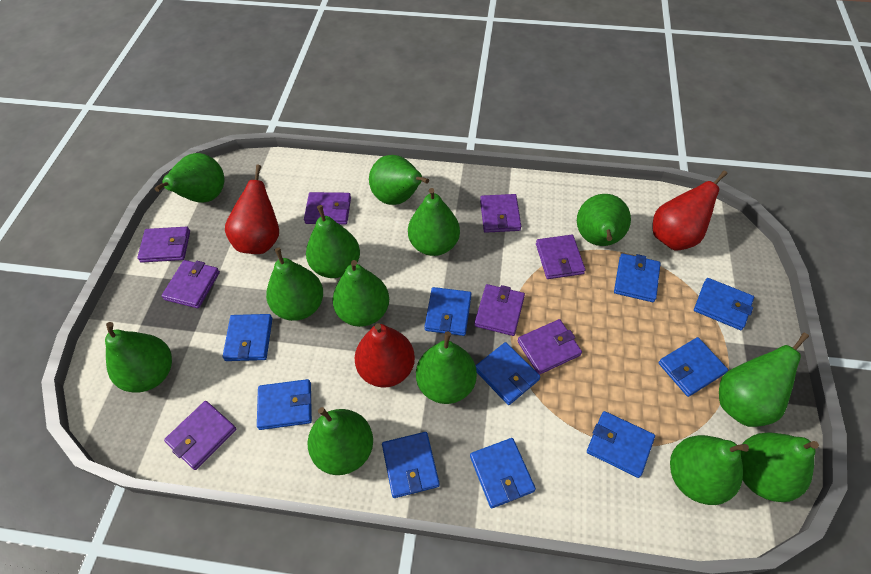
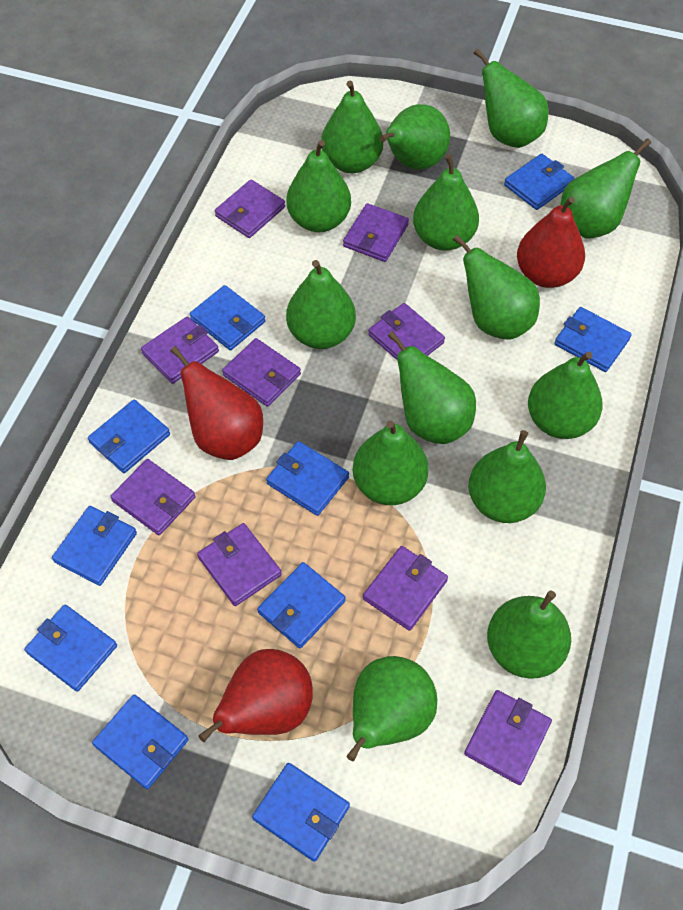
green pear: [105,322,172,393] [154,153,224,203] [266,248,323,321] [306,205,360,278] [308,407,373,475] [333,260,389,327] [369,155,429,205] [408,188,460,256] [416,331,477,404] [577,194,631,246] [670,435,749,505] [719,332,809,427] [741,432,819,502] = 13 -> [286,140,351,232] [286,260,356,349] [321,81,383,173] [347,656,437,761] [353,420,429,505] [380,104,450,170] [388,331,476,444] [413,154,479,251] [453,235,540,340] [468,430,546,523] [474,48,549,148] [487,590,571,679] [528,351,603,439] [560,138,651,239] = 14
purple wallet: [137,227,190,263] [161,260,220,308] [164,401,236,470] [304,192,351,224] [474,284,525,336] [480,194,521,233] [518,319,582,375] [536,235,585,279] = 8 -> [110,459,196,535] [141,316,219,384] [197,523,282,606] [215,179,285,238] [222,338,301,407] [343,203,409,262] [363,546,448,631] [368,303,445,360] [464,690,552,785] = 9

